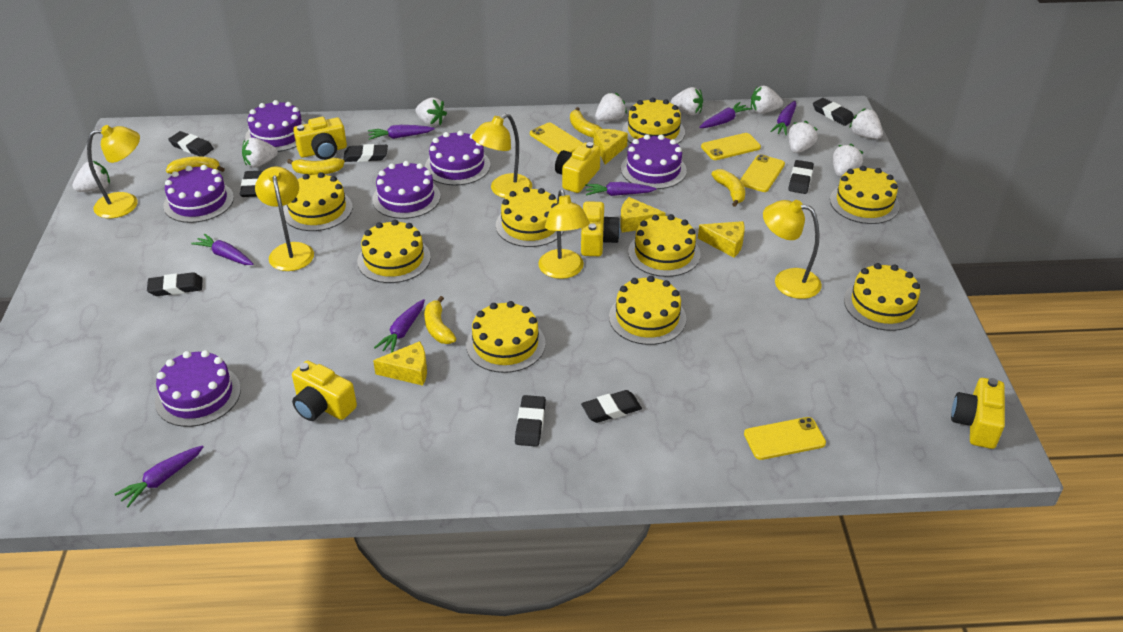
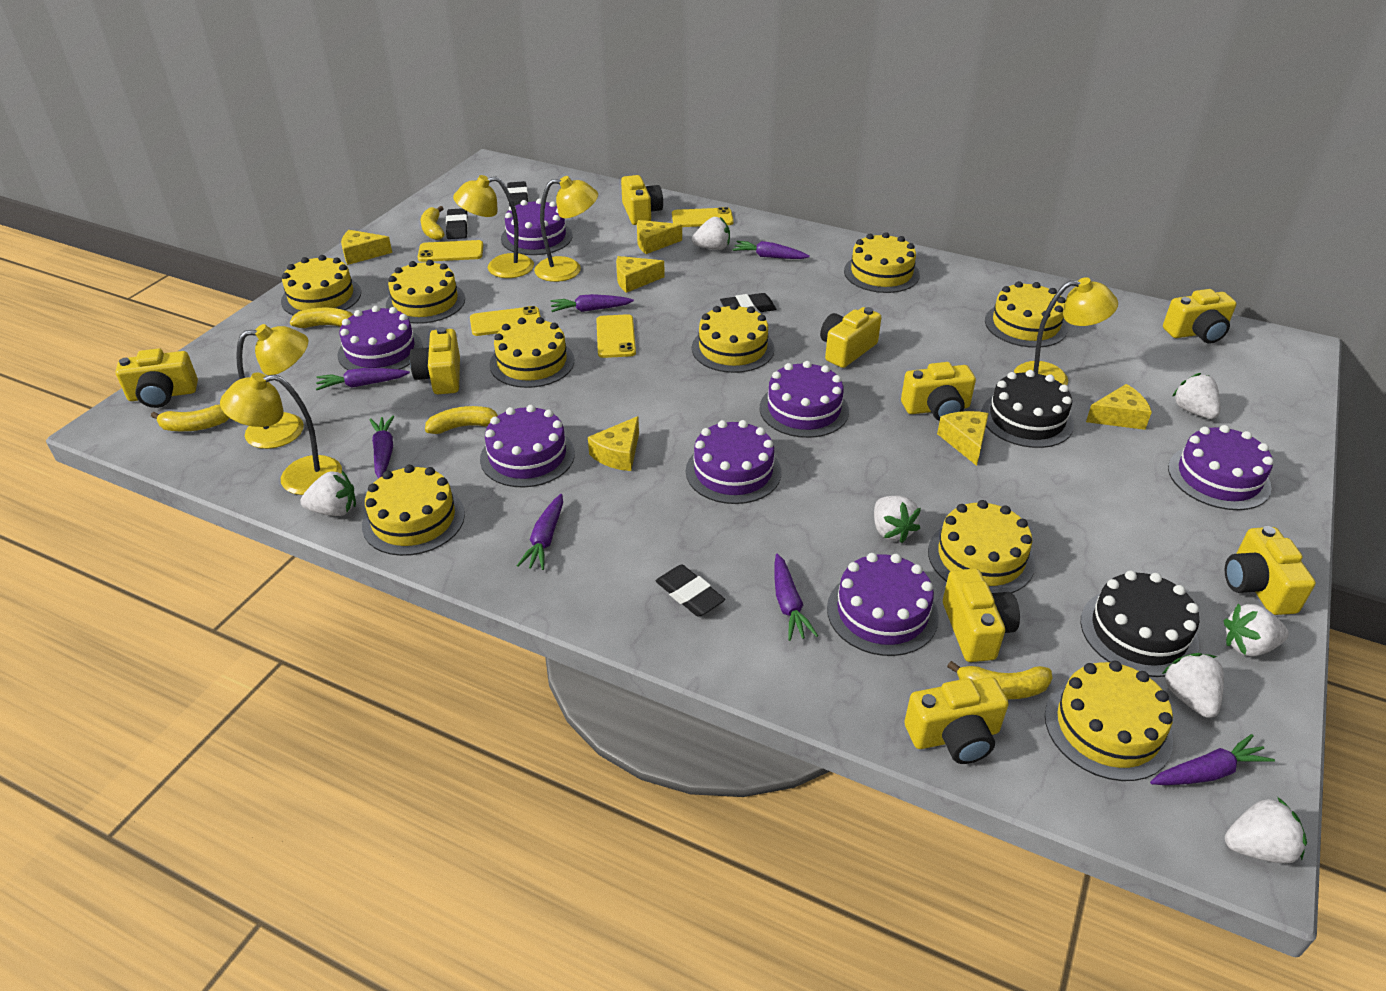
black cake: none = 0 -> [981,370,1074,448] [1081,571,1199,677] = 2
black eraser: [147,272,203,296] [168,131,214,157] [240,171,263,197] [343,144,388,162] [515,395,546,447] [581,390,642,423] [788,160,814,194] [813,98,854,126] = 8 -> [446,208,468,239] [507,181,529,207] [655,565,725,617] [720,293,777,313] = 4
purple cake: [155,350,241,427] [163,165,234,223] [245,100,306,152] [372,161,441,219] [425,130,490,186] [621,134,687,189] = 6 -> [338,306,423,370] [480,405,575,488] [501,199,572,255] [686,420,781,504] [760,361,849,438] [827,553,939,656] [1168,425,1273,510] = 7
white strawberry: [72,161,110,192] [242,138,278,167] [416,98,447,126] [595,92,627,121] [671,87,703,115] [751,86,783,114] [788,121,818,153] [833,144,864,177] [849,108,883,139] = 9 -> [300,471,356,516] [692,217,730,250] [874,496,921,543] [1162,653,1224,718] [1172,373,1220,419] [1224,603,1289,657] [1225,797,1307,863] = 7
yellow camera: [292,361,357,421] [293,117,347,160] [555,142,600,193] [581,201,620,256] [951,378,1005,449] = 5 -> [115,348,198,408] [410,327,460,394] [621,175,663,225] [820,307,881,368] [901,362,976,421] [904,677,1009,764] [943,569,1020,662] [1163,289,1237,344] [1225,526,1316,615] = 9
yellow cheese: [373,341,427,386] [594,129,628,165] [620,197,666,232] [698,221,745,258] = 4 -> [341,230,392,265] [588,416,639,471] [616,256,665,293] [637,220,682,254] [937,411,989,466] [1086,384,1152,430] = 6

